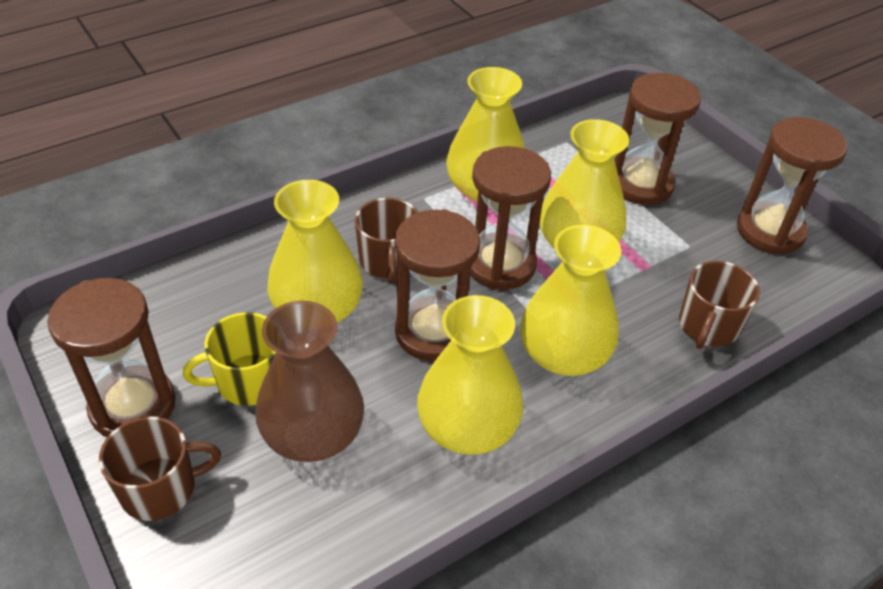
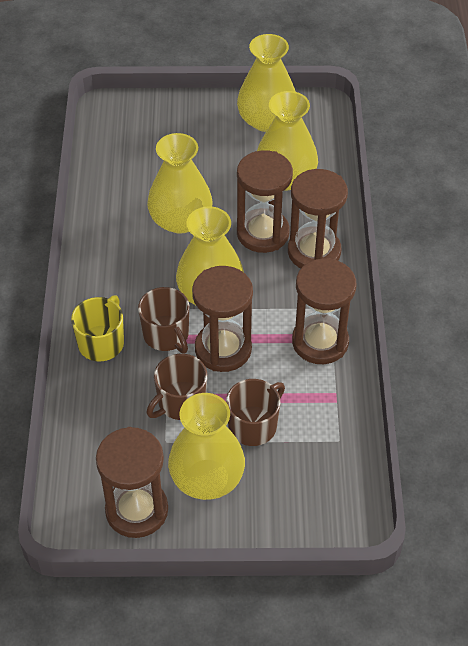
brown vase: [255,301,364,462] = 1 -> none = 0

